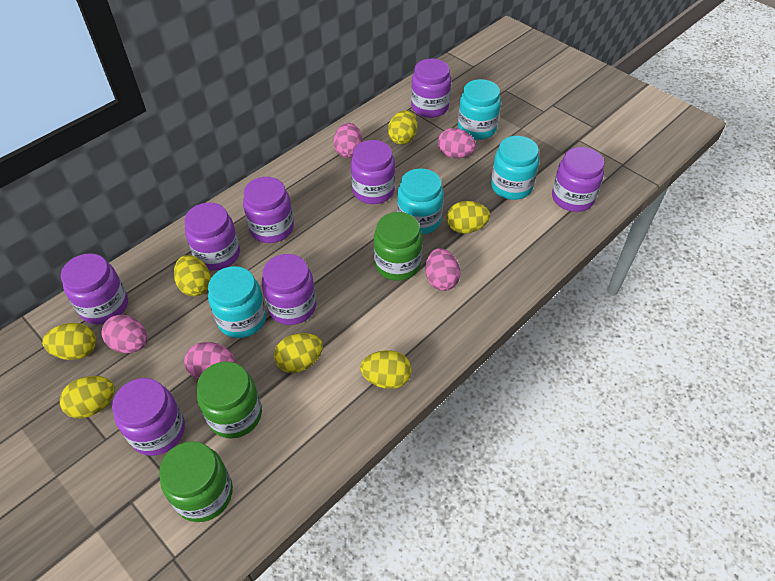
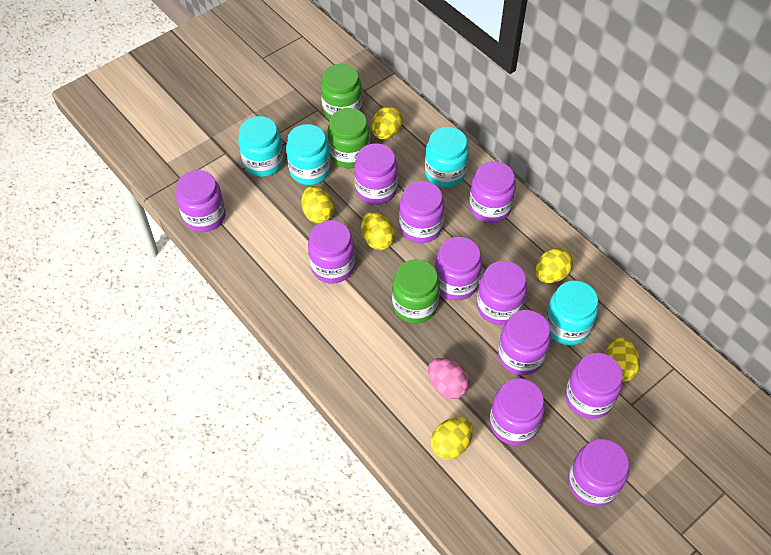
pink egg: [101,315,147,353] [184,342,235,379] [334,123,363,158] [425,248,460,291] [438,128,476,158] = 5 -> [428,358,469,399] = 1
purple jar: [61,253,128,324] [112,378,185,456] [184,203,240,271] [243,177,294,243] [262,254,316,325] [351,140,395,204] [411,59,451,118] [552,147,604,212] = 8 -> [176,170,226,232] [308,220,355,284] [354,143,398,205] [399,181,445,243] [435,237,482,300] [469,161,516,223] [477,261,527,325] [490,379,545,445] [498,310,551,375] [565,353,623,419] [568,439,629,507] = 11
yellow egg: [42,323,96,360] [60,376,115,419] [174,255,211,296] [274,333,323,373] [360,350,411,389] [388,110,417,145] [447,201,490,234] = 7 -> [302,186,334,224] [361,212,395,250] [371,106,402,139] [431,417,473,460] [535,248,573,283] [605,337,640,382] = 6

